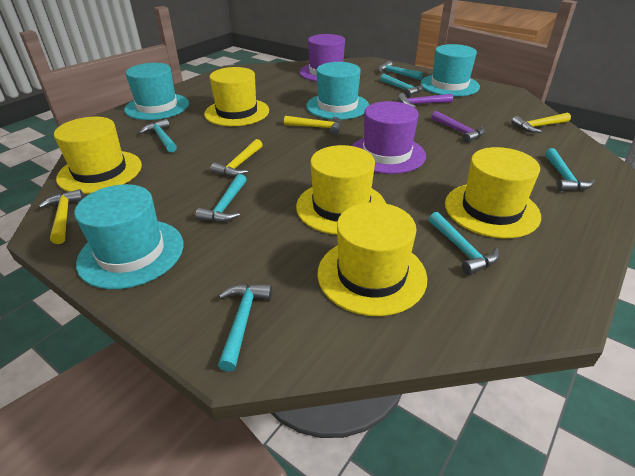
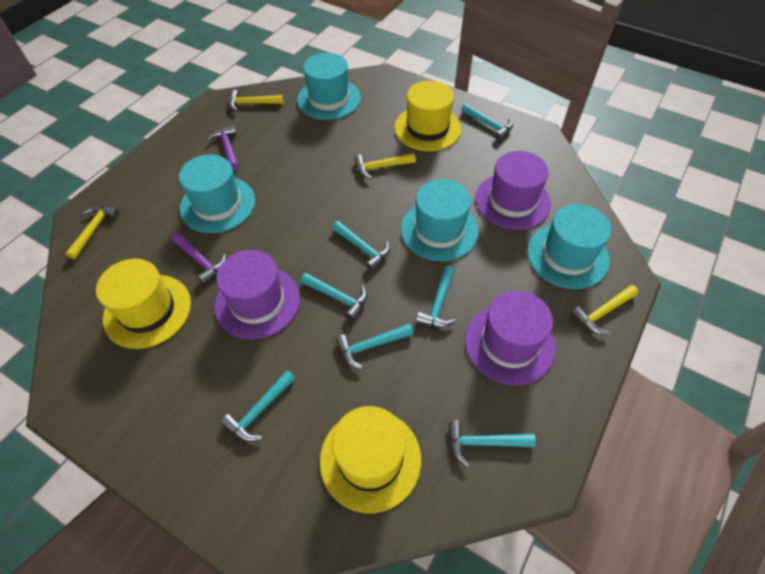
purple hat: [299,34,345,82] [352,101,426,174] = 2 -> [214,250,300,339] [465,291,556,385] [475,151,551,230] = 3
yellow hat: [54,117,142,194] [204,67,269,126] [296,145,386,235] [317,202,427,316] [445,147,541,238] = 5 -> [96,259,191,349] [320,406,421,513] [395,81,462,151] = 3

